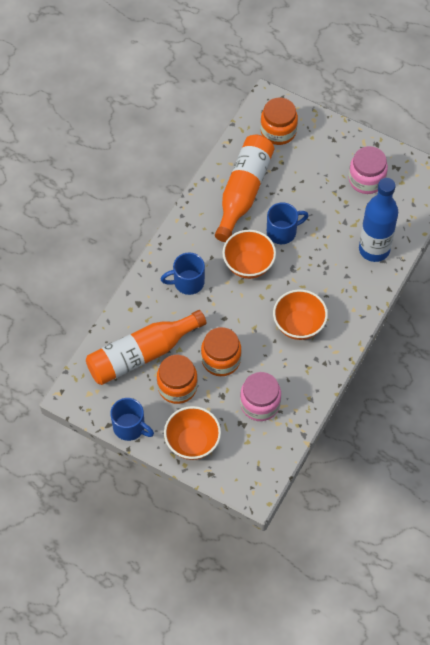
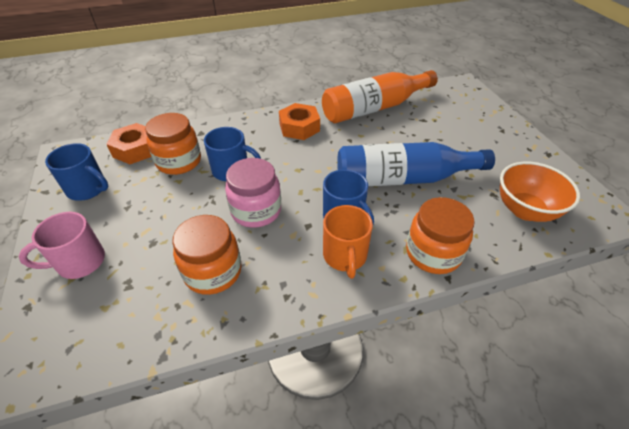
orange bottle: [86,310,207,385] [215,135,274,242] = 2 -> [322,70,438,123] = 1
orange bowl: [164,406,221,460] [222,230,276,279] [273,289,328,340] = 3 -> [500,162,580,222] = 1
orange mug: none = 0 -> [323,205,373,279] = 1
orange nut: none = 0 -> [106,123,151,164] [279,103,320,140] = 2
pink jar: [240,372,281,421] [349,146,388,194] = 2 -> [225,158,281,228] = 1
pink mug: none = 0 -> [19,212,105,279] = 1

